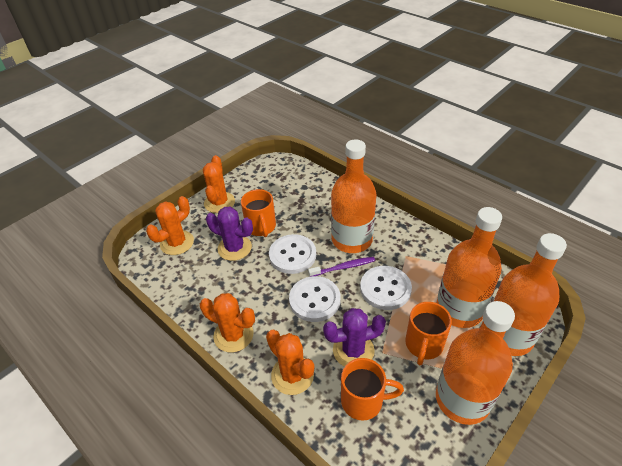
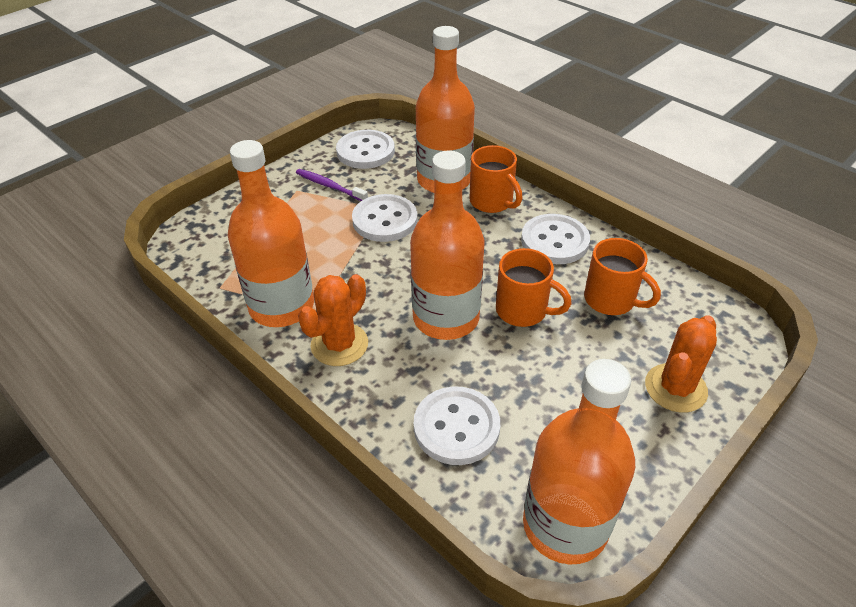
orange cactus: [146,196,194,255] [200,293,255,352] [203,155,235,213] [266,330,314,395] = 4 -> [298,274,368,366] [645,315,717,413] = 2
purple cactus: [206,207,253,261] [323,308,386,367] = 2 -> none = 0
white button: [269,234,316,274] [289,276,341,322] [360,266,412,310] = 3 -> [336,130,395,169] [352,194,418,242] [414,386,500,465] [521,214,590,264] = 4

